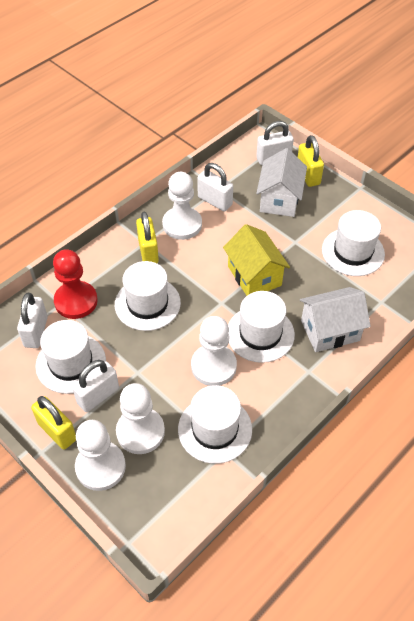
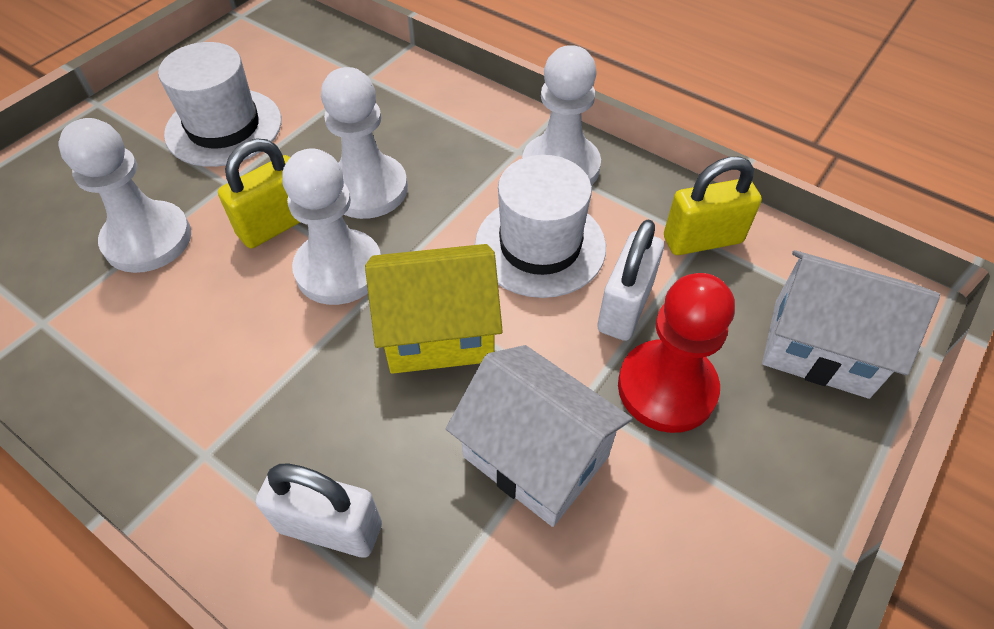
white hat: [35,320,106,394] [115,261,181,331] [178,385,252,464] [228,291,295,363] [322,210,385,276] = 5 -> [158,42,282,167] [475,155,606,298] = 2
white padlock: [17,293,48,348] [72,360,119,412] [197,163,233,211] [256,121,294,165] = 4 -> [256,464,382,557] [597,219,664,341] = 2
yellow padlock: [31,396,76,449] [136,211,159,263] [298,135,324,187] = 3 -> [218,138,300,248] [664,157,762,255] = 2

